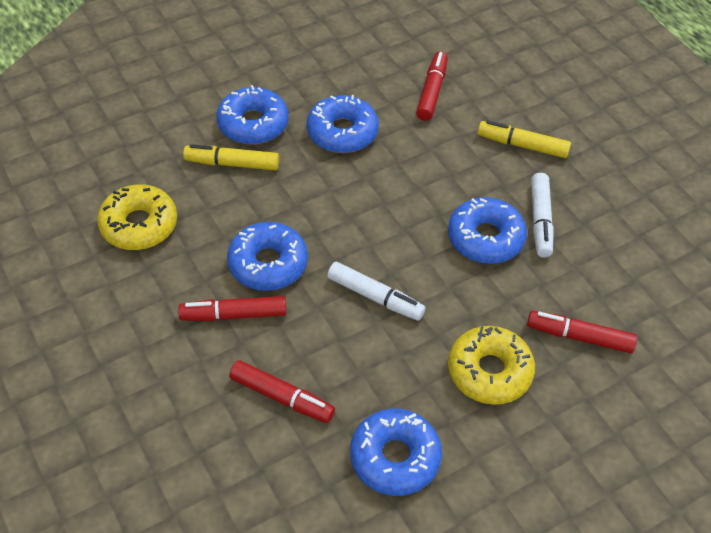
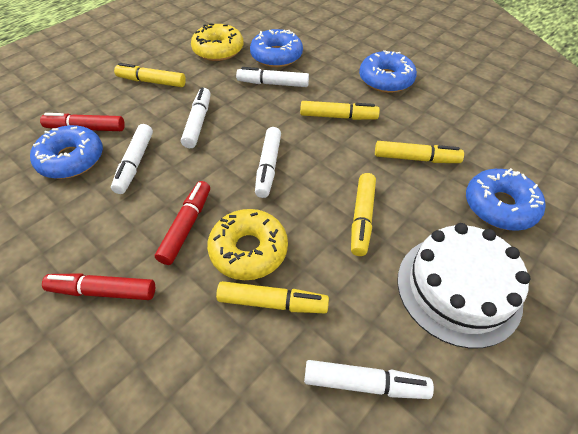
blue donut: [216,85,289,145] [227,222,308,291] [307,95,379,153] [350,408,442,496] [448,197,527,264] = 5 -> [30,125,103,179] [250,29,303,67] [359,50,417,93] [466,168,546,231] = 4
red marker: [178,296,286,321] [229,360,335,423] [416,51,448,121] [527,311,637,353] = 4 -> [40,113,125,131] [42,273,155,300] [155,181,210,265] = 3
white cake: none = 0 -> [397,223,531,348] = 1
white marker: [327,262,425,321] [531,173,554,258] = 2 -> [111,124,153,194] [181,87,211,148] [236,67,309,87] [255,127,281,198] [304,360,434,399] = 5
yellow marker: [183,144,279,171] [478,120,571,158] = 2 -> [114,63,186,87] [216,281,329,313] [300,101,380,120] [351,173,376,256] [375,141,464,163] = 5

